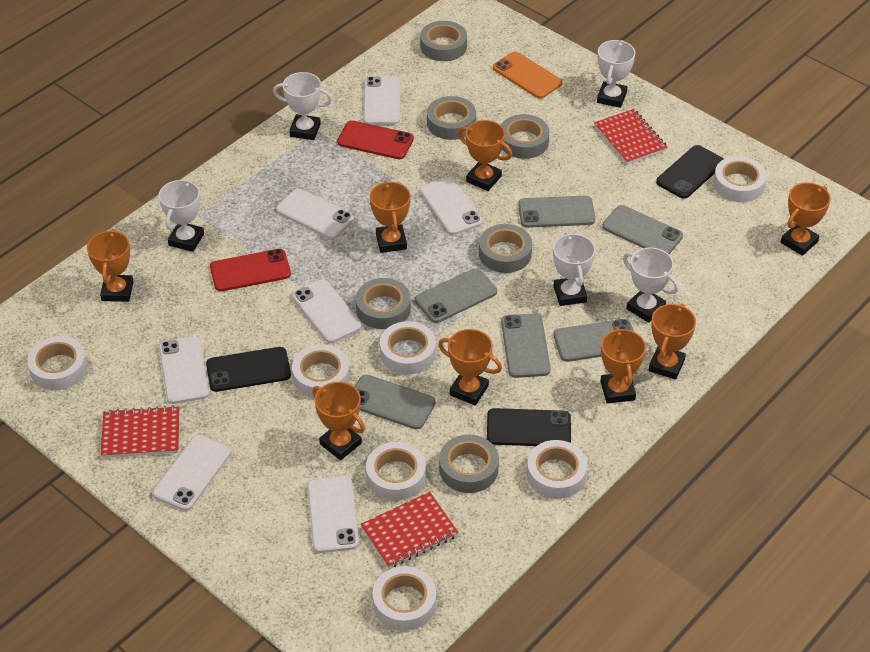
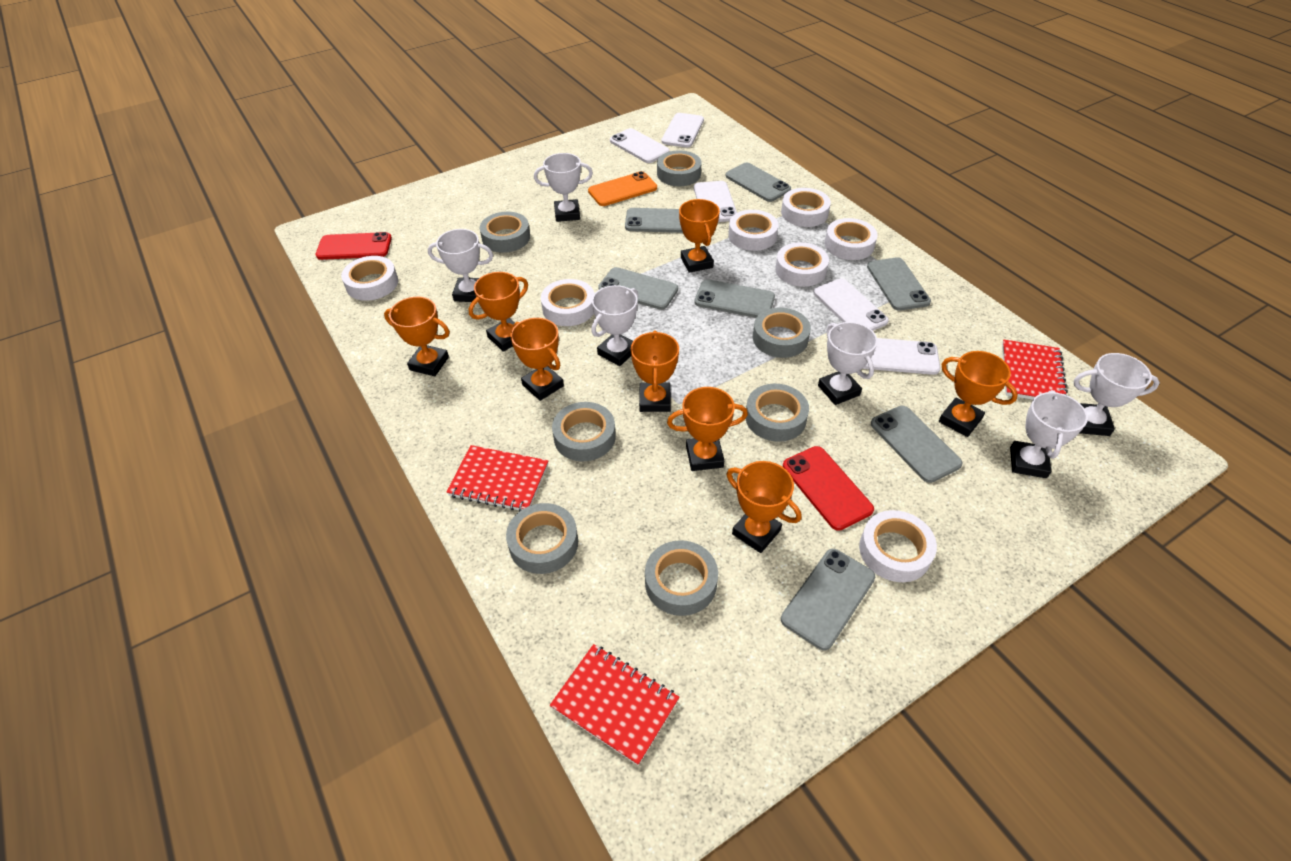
black phone: [206,347,291,392] [487,408,571,446] [656,145,724,199] = 3 -> none = 0
grey phone: [355,374,435,430] [415,268,497,323] [501,313,551,378] [518,196,595,228] [554,319,634,362] [602,205,683,254] = 6 -> [598,267,678,310] [625,208,683,233] [694,279,775,318] [726,162,791,202] [781,549,875,651] [867,257,931,311] [871,406,963,483] = 7
grey tape: [356,278,411,329] [420,21,467,61] [427,96,476,140] [439,435,499,493] [479,224,532,273] [501,114,550,159] = 6 -> [480,212,530,253] [506,503,578,574] [552,402,616,461] [645,540,718,616] [657,150,702,186] [746,384,809,442] [753,307,811,358] = 7
white phone: [153,435,231,511] [159,336,210,404] [276,188,354,239] [292,279,362,343] [307,476,359,553] [363,76,400,125] [420,177,483,235] = 7 -> [610,128,670,163] [661,113,704,148] [694,181,737,222] [813,279,889,331] [862,338,940,375] = 5
white trophy: [158,180,204,252] [273,72,332,140] [553,232,596,306] [597,40,635,108] [623,247,679,323] = 5 -> [428,229,493,302] [534,153,593,222] [591,285,638,366] [818,322,878,405] [1010,390,1088,478] [1074,353,1160,436] = 6

